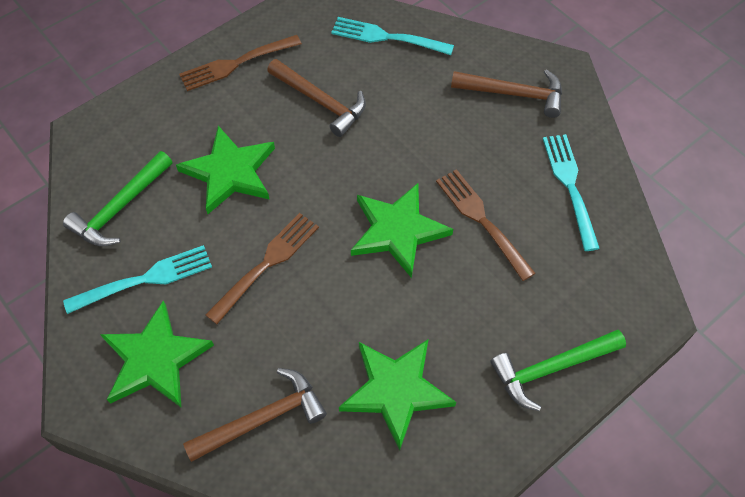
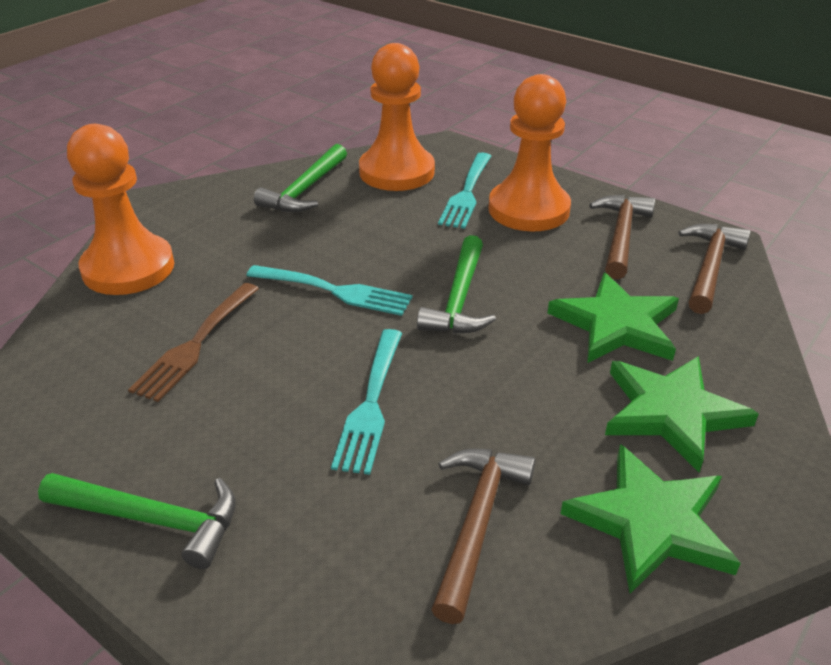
brown fork: [179,35,302,91] [205,213,319,324] [436,169,535,281] = 3 -> [128,283,259,402] = 1
green hammer: [63,151,172,246] [490,330,626,411] = 2 -> [38,473,236,569] [254,144,347,212] [417,235,496,334] = 3
green star: [100,300,214,408] [176,126,275,214] [339,339,456,450] [351,183,453,278] = 4 -> [548,273,679,363] [561,444,741,594] [605,356,759,473] = 3
orange pawn: none = 0 -> [67,124,174,295] [359,43,435,191] [488,74,571,231] = 3

